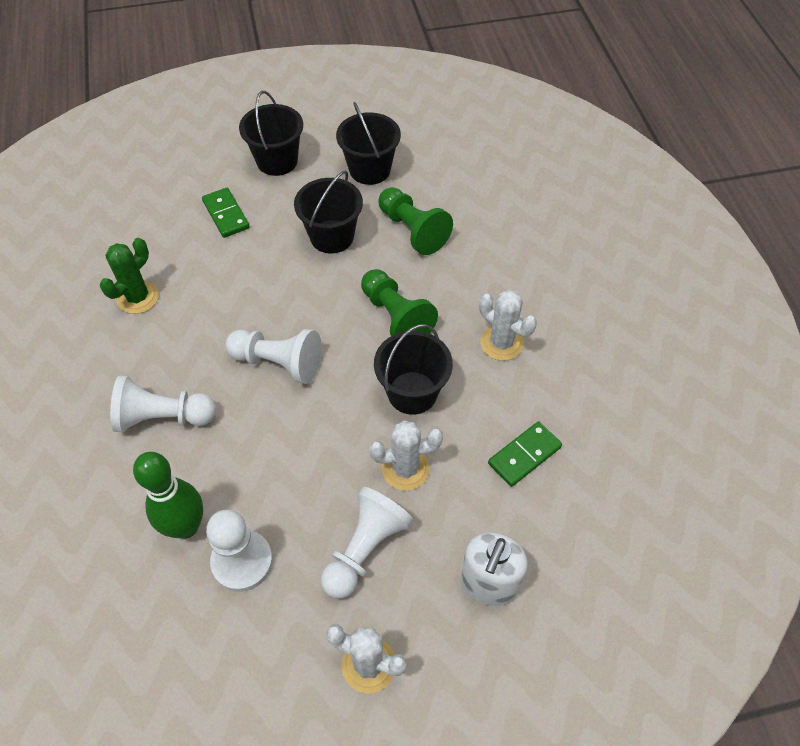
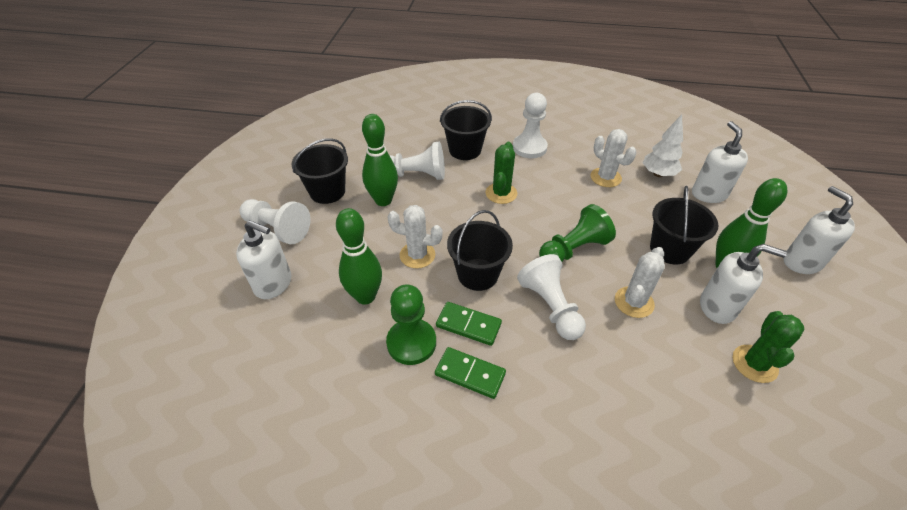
green bowling pin: [133,452,203,539] = 1 -> [336,208,382,305] [362,114,398,206] [715,178,787,268] = 3
green cactus: [100,238,159,314] = 1 -> [486,142,517,204] [733,311,804,383] = 2
white soap dispenser: [461,532,528,606] = 1 -> [236,220,291,299] [692,121,748,203] [700,244,787,324] [783,186,855,274] = 4
white tree: none = 0 -> [643,114,683,177] = 1

